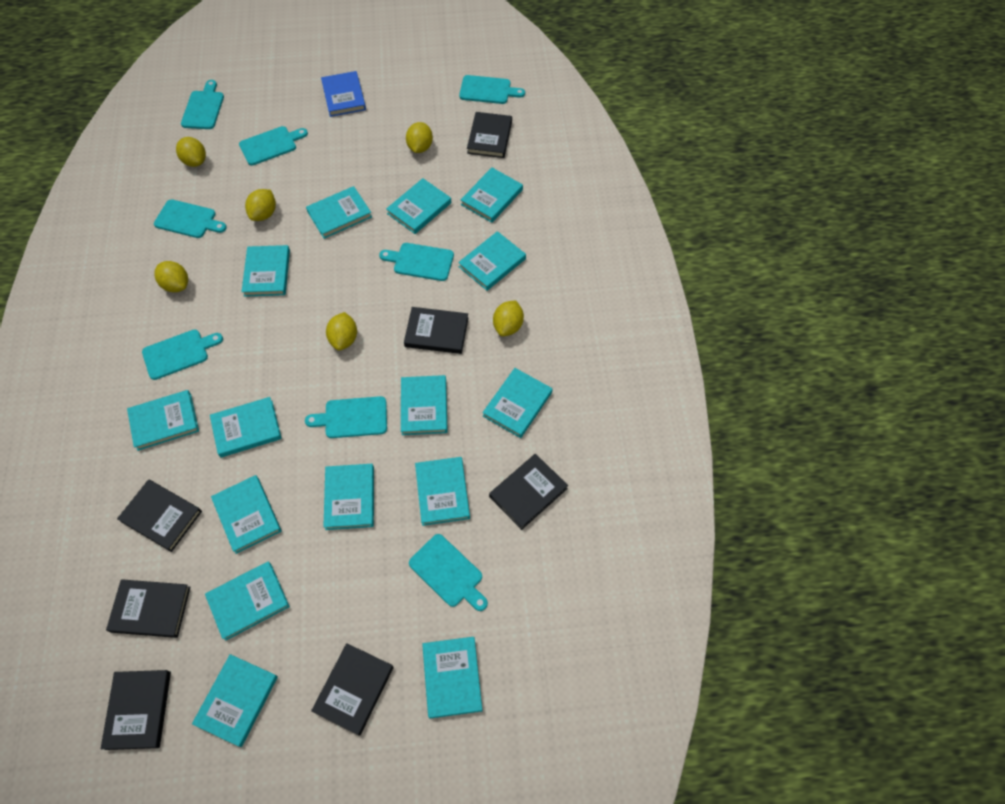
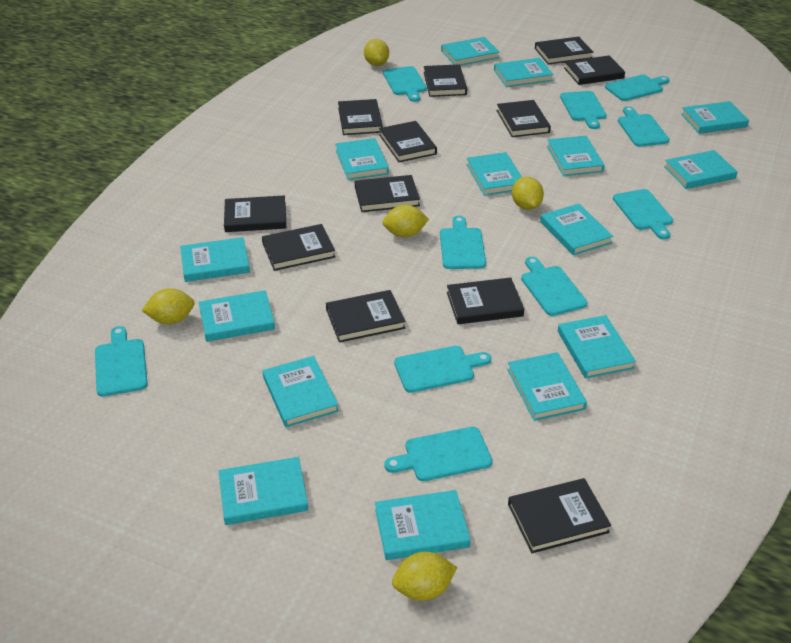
black book: [101,670,171,750] [106,579,191,638] [117,479,202,552] [311,643,394,736] [404,307,468,354] [467,112,512,158] [489,454,568,530] = 7 -> [224,195,286,232] [262,224,335,271] [326,290,405,343] [338,99,383,135] [355,175,420,212] [379,121,437,162] [424,64,467,97] [447,277,524,324] [496,100,551,137] [508,478,611,553] [535,36,593,65] [564,55,625,85] = 12
blue book: [321,71,366,117] = 1 -> none = 0
turquoise cutting board: [142,329,223,380] [154,199,227,238] [181,80,224,129] [239,126,308,166] [305,396,387,438] [379,243,454,281] [409,534,488,611] [459,75,525,104] = 8 -> [95,326,148,397] [383,66,427,102] [384,427,492,481] [394,346,491,393] [440,216,486,269] [521,257,588,316] [560,91,606,129] [605,75,669,101] [613,189,673,240] [618,106,670,147] = 10
yellow lemon: [154,261,188,292] [176,137,206,167] [245,189,276,221] [326,312,357,351] [406,122,433,153] [493,300,524,336] = 6 -> [142,288,195,324] [364,39,389,66] [382,205,429,237] [392,552,457,601] [512,177,544,210] = 5

